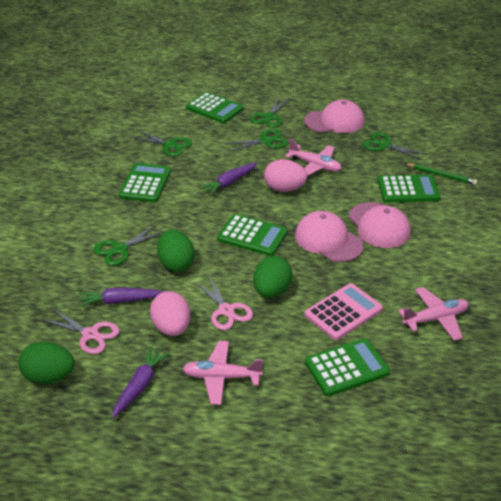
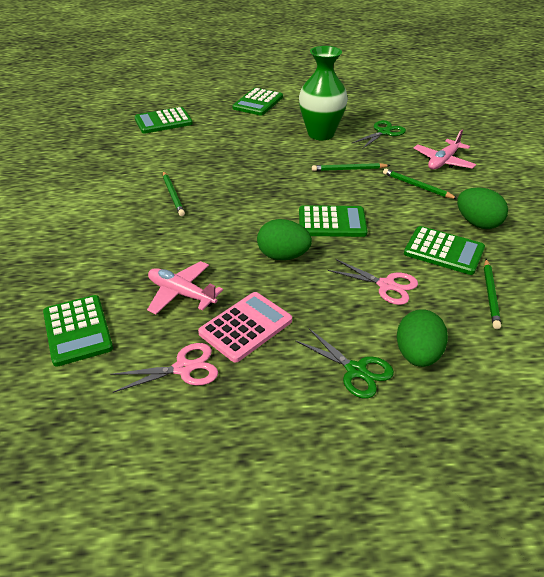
green pencil: [404,163,478,185] = 1 -> [163,171,185,216] [312,163,390,171] [383,169,458,199] [484,259,501,329] = 4
green scissors: [94,224,165,266] [131,130,192,156] [224,129,288,152] [250,97,290,128] [363,132,426,160] = 5 -> [295,329,394,399] [351,120,406,149] = 2
green vase: none = 0 -> [299,46,348,140] = 1
pink cap: [295,211,364,262] [304,100,365,133] [349,202,411,248] = 3 -> none = 0
pink egg: [150,291,190,336] [264,159,307,192] = 2 -> none = 0
pink plane: [182,341,263,405] [285,139,342,176] [398,287,469,341] = 3 -> [147,261,223,314] [414,130,476,170] = 2
purple carrot: [79,287,164,307] [112,346,170,418] [199,162,257,196] = 3 -> none = 0

